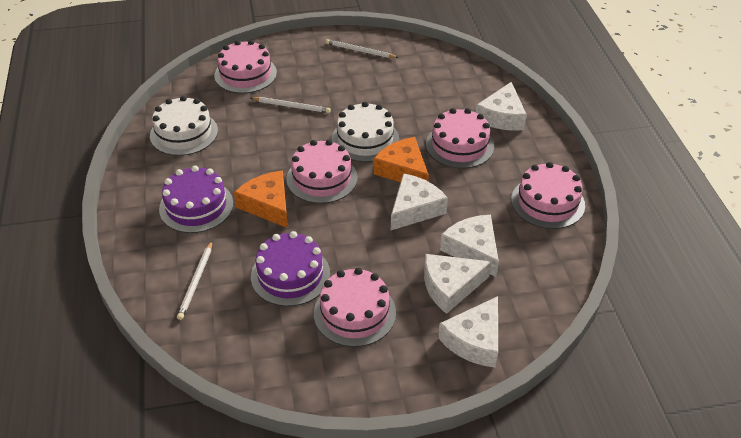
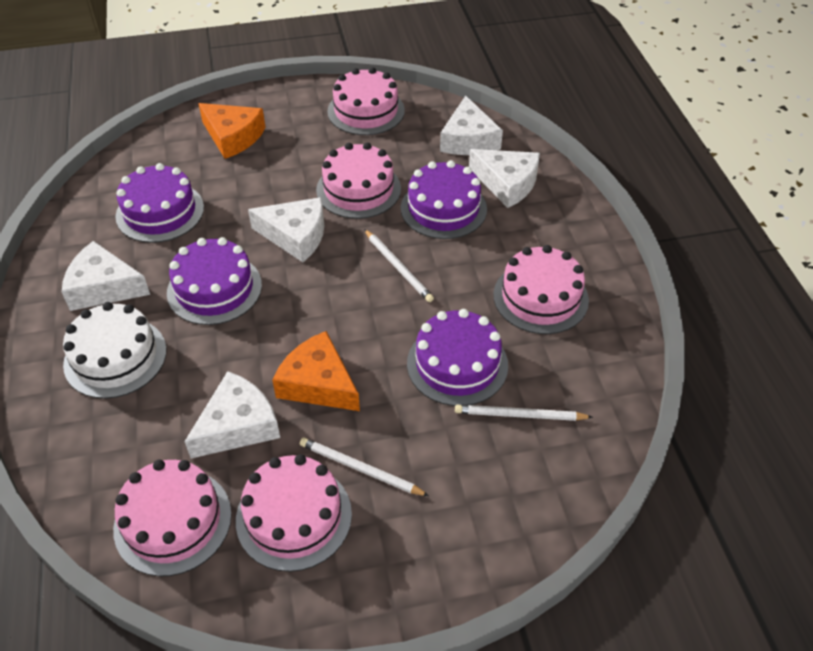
purple cake: [159,166,233,233] [251,231,330,306] = 2 -> [115,163,204,243] [167,237,262,325] [401,160,487,239] [407,309,508,406] = 4
white cake: [150,96,218,156] [332,102,399,162] = 2 -> [63,302,167,399] = 1

